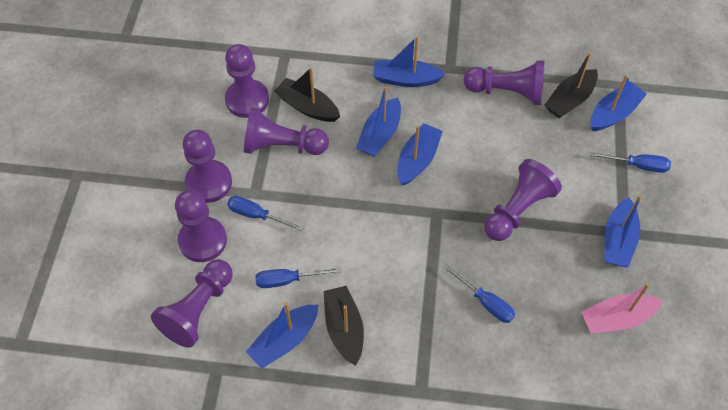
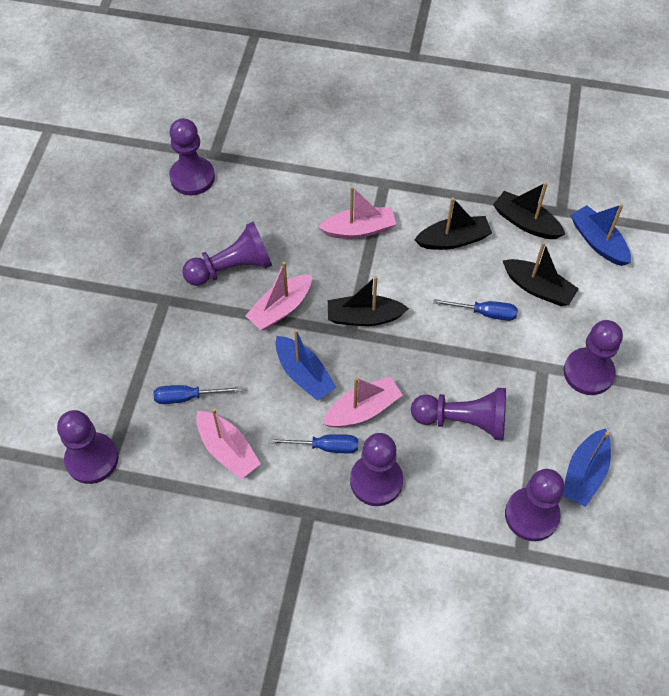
black boat: [274,68,340,122] [324,286,364,366] [545,52,598,118] = 3 -> [328,276,409,326] [415,197,492,250] [493,182,565,239] [503,242,579,306] = 4
blue boat: [246,302,318,369] [356,86,401,157] [373,36,445,87] [397,123,443,185] [591,75,647,131] [605,195,642,268] = 6 -> [275,329,337,401] [562,428,611,507] [570,204,631,266] = 3
blue screwdriver: [227,196,304,231] [255,268,341,288] [443,264,515,323] [590,152,671,173] = 4 -> [153,385,242,404] [268,434,358,453] [433,299,518,321] = 3
pink boat: [581,283,663,333] = 1 -> [196,408,261,479] [245,262,312,330] [318,186,396,239] [323,377,403,428] = 4

